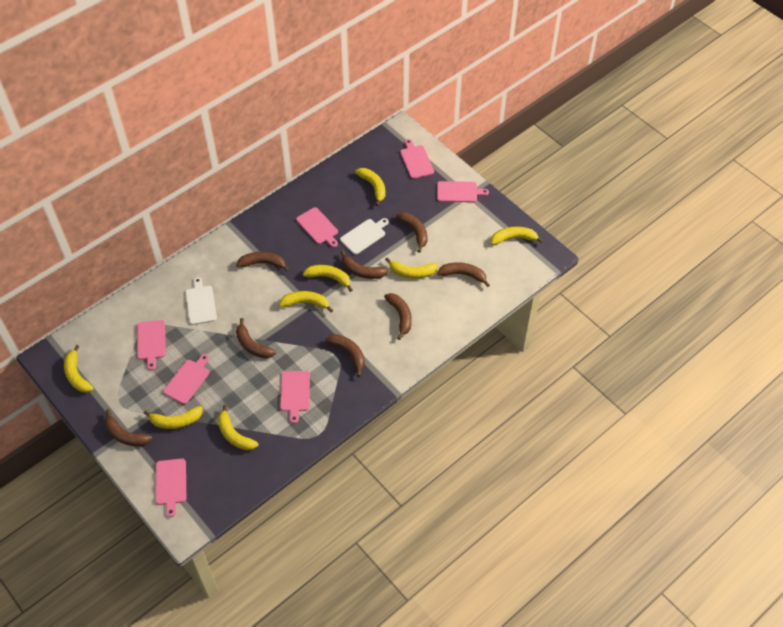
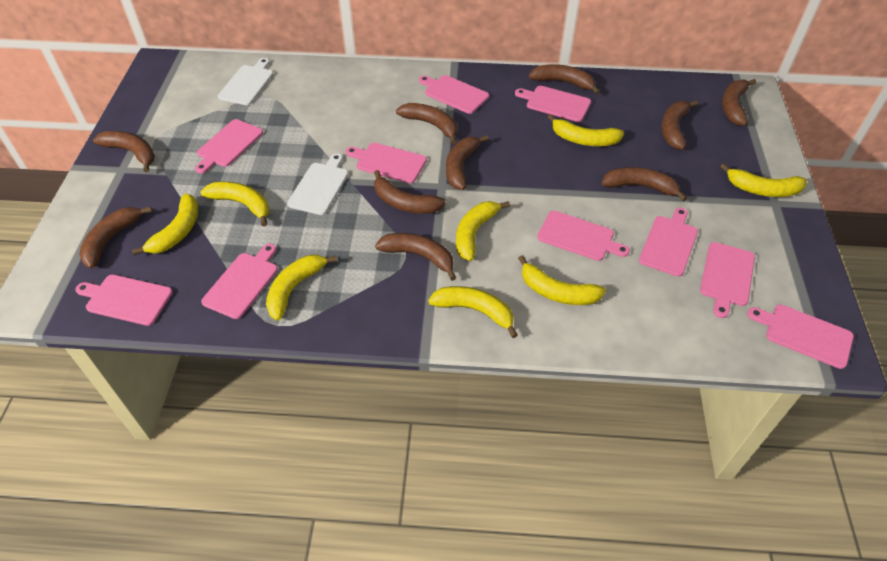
brown banana: [105,409,152,446] [236,252,290,272] [236,318,276,358] [325,334,365,377] [341,250,389,279] [384,293,412,340] [396,212,428,253] [437,262,490,287] = 8 -> [79,206,152,268] [93,131,155,172] [374,170,446,214] [375,233,456,281] [396,103,457,144] [446,135,489,190] [528,64,600,94] [601,167,687,201] [661,100,698,149] [722,79,756,125] = 10
pink cutting board: [137,320,166,370] [156,459,186,517] [163,354,210,404] [280,371,310,423] [296,207,338,247] [400,139,434,179] [437,181,489,202] = 7 -> [75,275,173,326] [195,119,263,174] [201,244,278,319] [346,143,427,183] [419,75,489,114] [515,86,591,122] [537,211,630,261] [639,208,698,277] [700,242,755,318] [747,304,854,369] = 10

